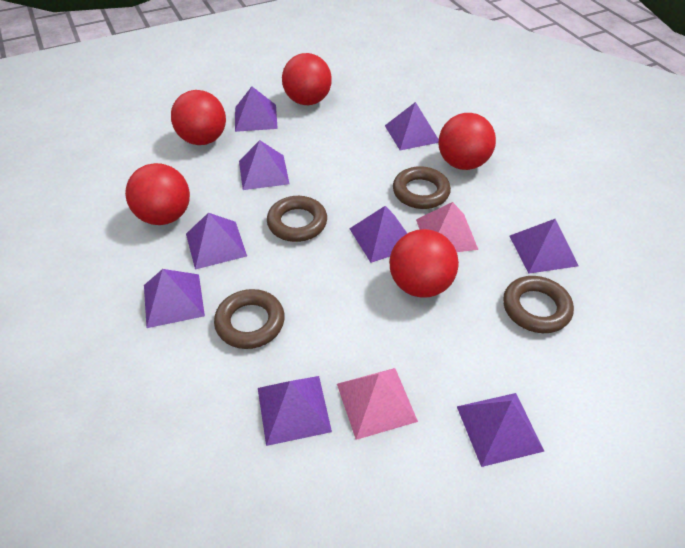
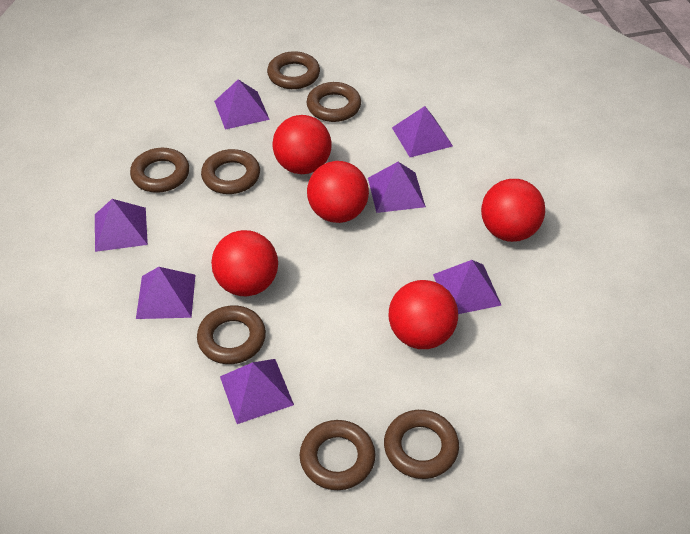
brown ring: [214,289,285,349] [267,196,327,242] [393,166,451,209] [503,276,574,333] = 4 -> [130,148,189,193] [197,305,266,364] [201,149,260,194] [267,51,320,89] [300,420,375,490] [307,82,361,122] [384,410,459,479] = 7
pink pyramid: [337,368,418,440] [416,202,478,252] = 2 -> none = 0
purple pyramid: [144,269,205,328] [186,213,247,270] [235,87,278,132] [239,140,290,190] [258,376,332,446] [349,206,407,263] [385,102,439,150] [457,393,544,467] [509,219,579,273] = 9 -> [95,199,148,252] [136,267,195,319] [214,79,270,130] [220,359,294,424] [368,162,426,213] [392,106,453,157] [433,260,502,314] = 7

